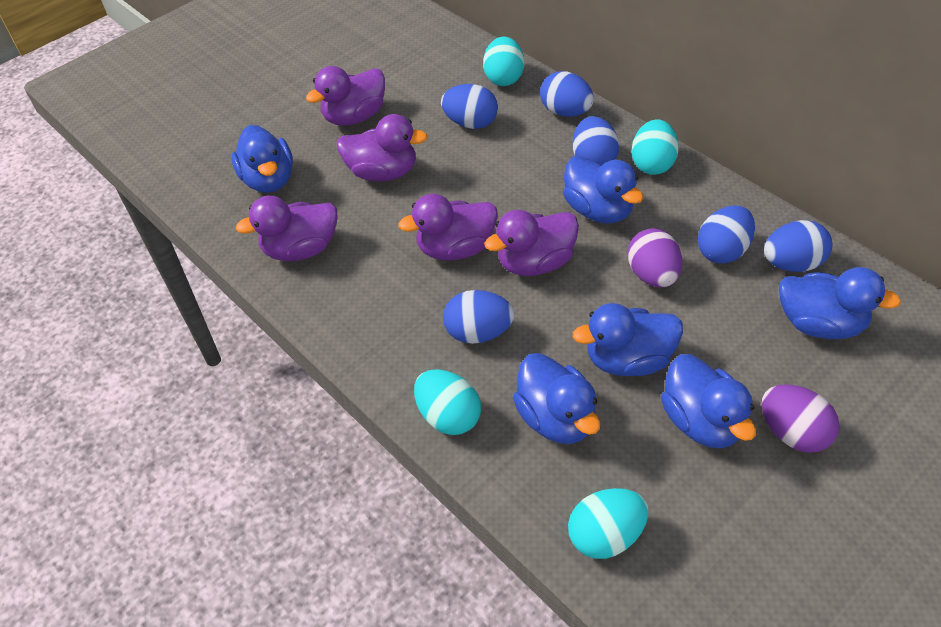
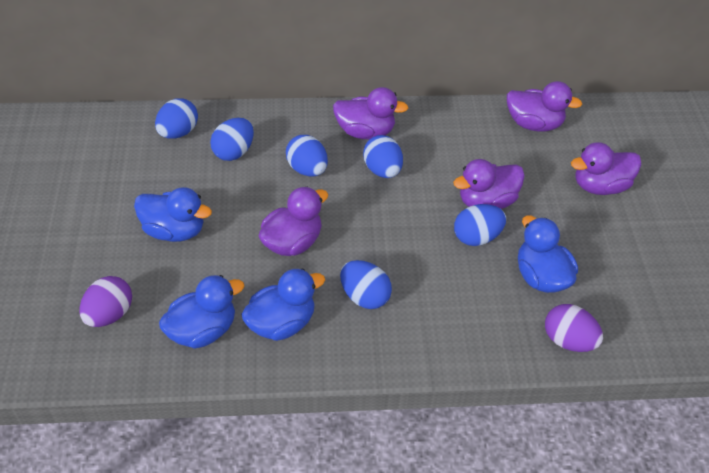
blue duck: [231,125,293,193] [513,353,600,444] [563,156,643,224] [573,303,683,376] [661,354,756,449] [779,267,901,339] = 6 -> [134,187,212,242] [159,275,244,349] [241,269,325,341] [518,215,578,293] = 4
turquoise egg: [414,369,481,435] [483,37,524,86] [568,488,648,559] [631,119,679,175] = 4 -> none = 0

